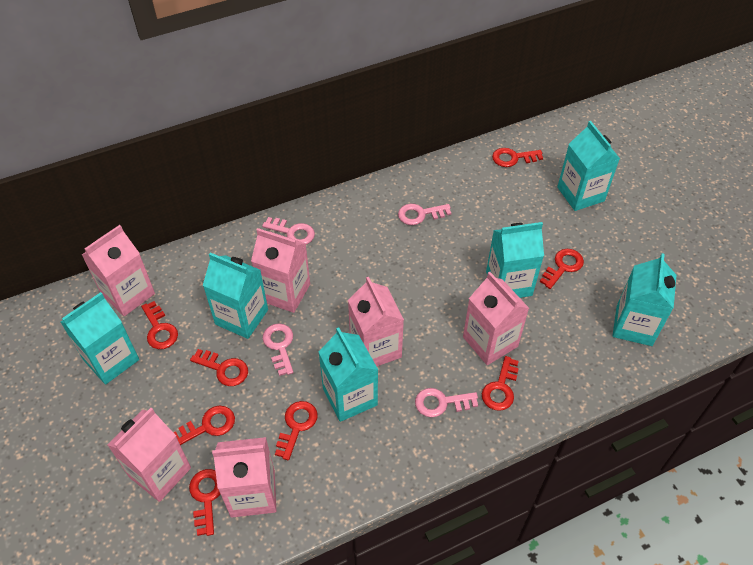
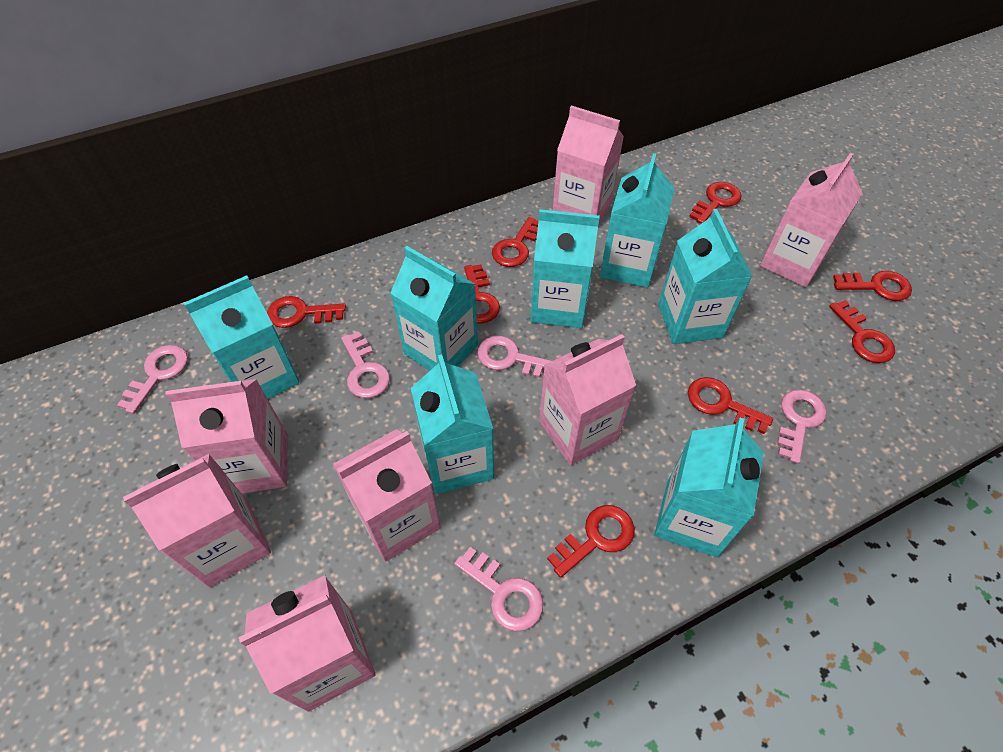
pink carton: [82,225,155,316] [107,408,191,502] [212,437,276,517] [251,228,310,313] [348,277,404,366] [463,272,529,365] = 6 -> [123,454,271,587] [165,379,288,493] [239,575,376,712] [333,429,441,562] [539,334,636,465] [553,105,624,223] [760,153,863,287] = 7
pink key: [262,217,315,244] [262,323,294,376] [398,204,451,225] [415,388,478,417] = 4 -> [117,345,188,414] [341,332,390,398] [454,547,543,632] [477,336,551,378] [777,389,827,464] = 5
turquoise carton: [61,292,139,384] [203,253,268,339] [319,327,378,422] [486,222,544,298] [557,121,620,211] [613,253,676,346] = 6 -> [184,275,300,399] [390,246,478,371] [411,354,494,494] [531,209,600,328] [600,153,674,288] [654,418,764,557] [658,209,753,344] = 7

